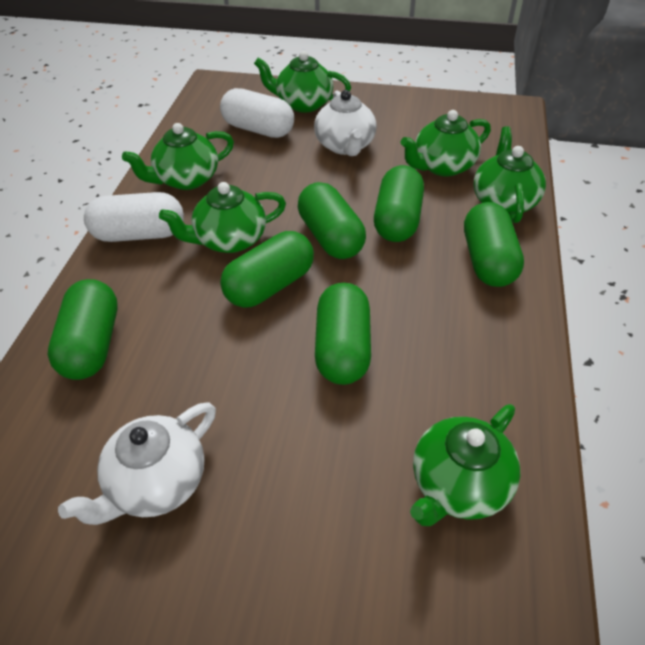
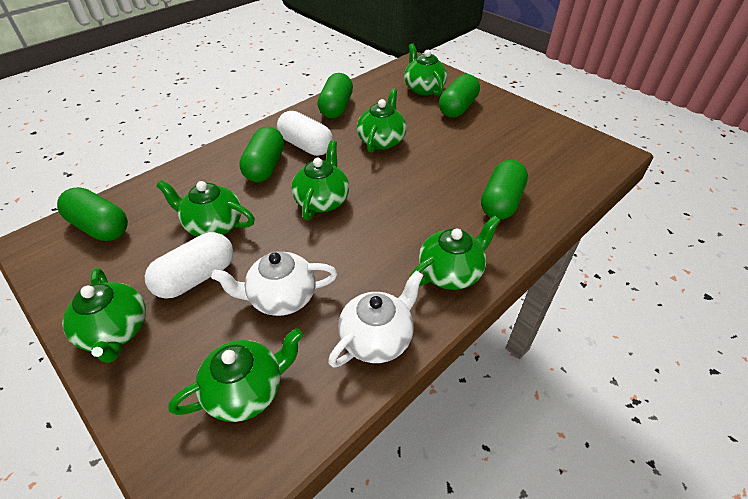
green capsule: [48,279,118,380] [220,231,314,308] [298,182,366,259] [315,283,371,385] [374,165,424,242] [464,202,524,287] = 6 -> [57,187,128,241] [239,127,284,182] [317,73,353,118] [439,74,480,118] [481,160,528,220] = 5
green teapot: [122,123,234,190] [159,182,286,253] [254,51,351,112] [400,110,491,176] [410,404,520,526] [474,126,546,223] = 6 -> [62,268,146,363] [156,180,255,237] [168,328,303,422] [292,140,349,220] [357,89,407,153] [404,43,447,96] [409,215,501,290] = 7

